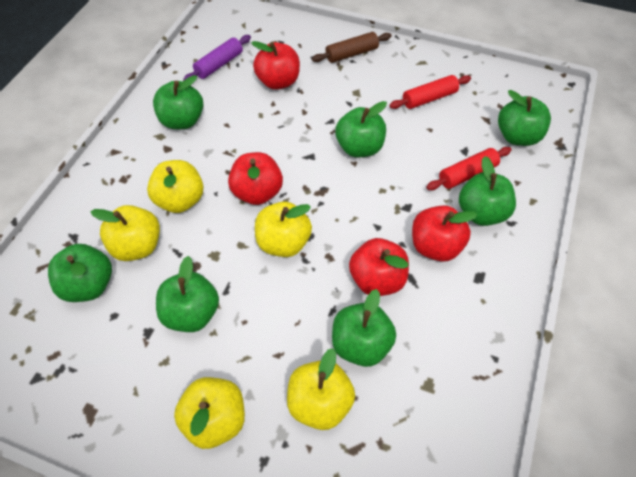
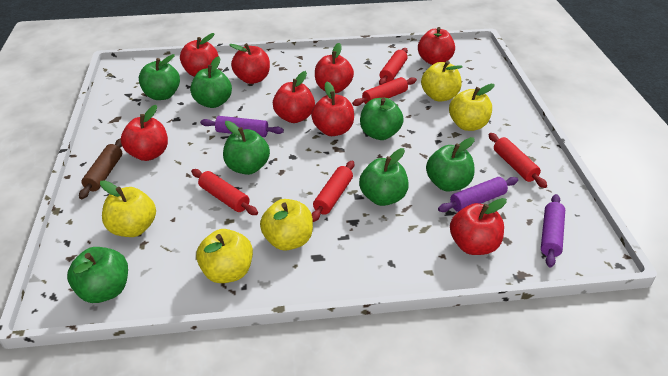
purple rolling pin: [183,35,251,81] = 1 -> [200,116,284,137] [438,177,518,212] [541,194,565,268] = 3
red apple: [228,152,283,205] [251,41,300,90] [349,238,409,296] [412,205,478,262] = 4 -> [121,105,168,161] [180,33,218,77] [229,43,270,84] [273,71,315,123] [311,82,354,136] [315,43,354,93] [418,27,455,65] [450,198,507,255] = 8
red rolling pin: [389,75,471,109] [426,147,512,190] = 2 -> [191,169,258,215] [312,161,354,222] [352,77,417,106] [379,48,408,85] [489,133,547,188] = 5

